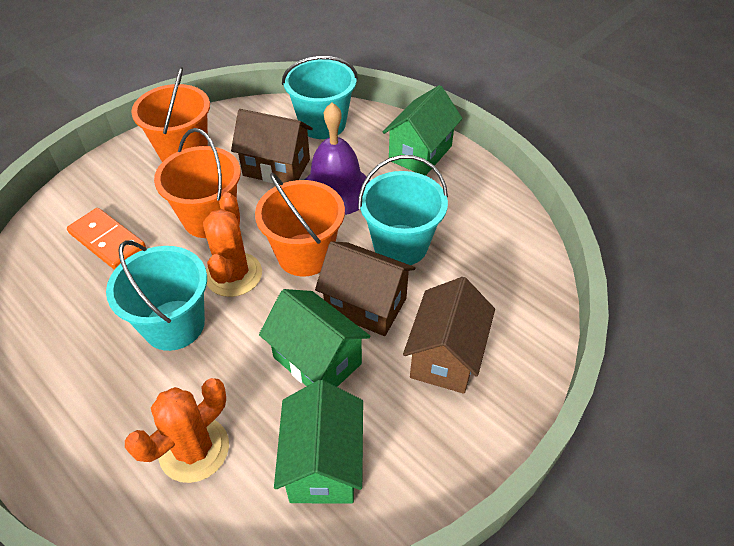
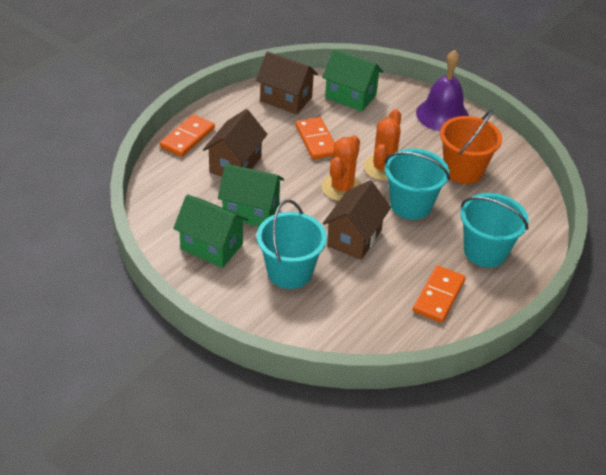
orange bucket: [131,67,210,162] [154,128,241,238] [255,173,345,276] = 3 -> [440,109,502,184] = 1
orange domino: [67,208,146,270] = 1 -> [160,114,215,157] [295,117,335,160] [413,265,466,323] = 3

